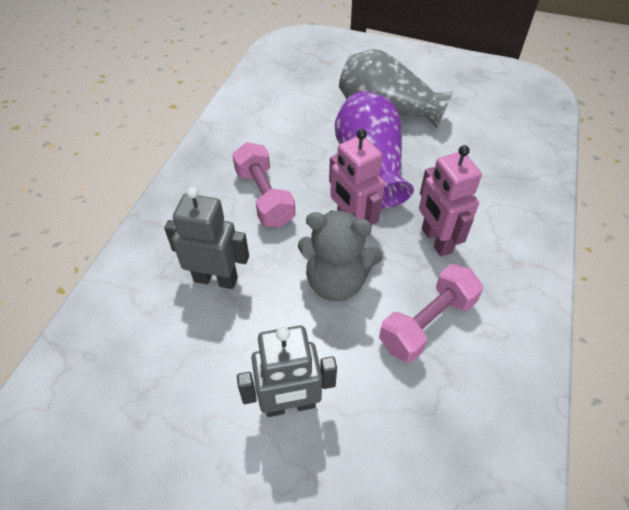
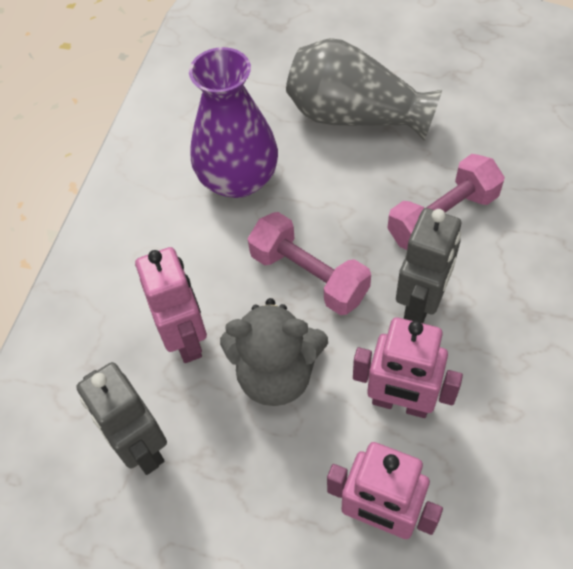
pink robot: [329,129,385,237] [419,145,482,257] = 2 -> [135,247,207,363] [327,442,443,539] [353,317,463,418] = 3

